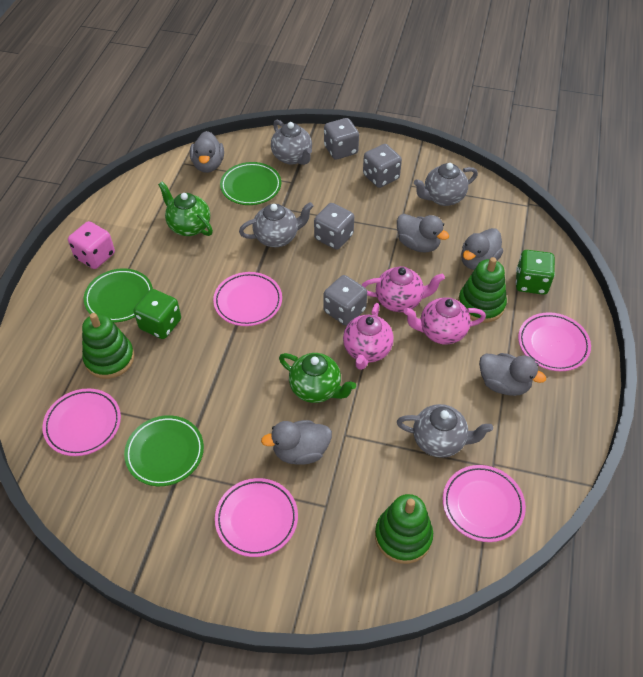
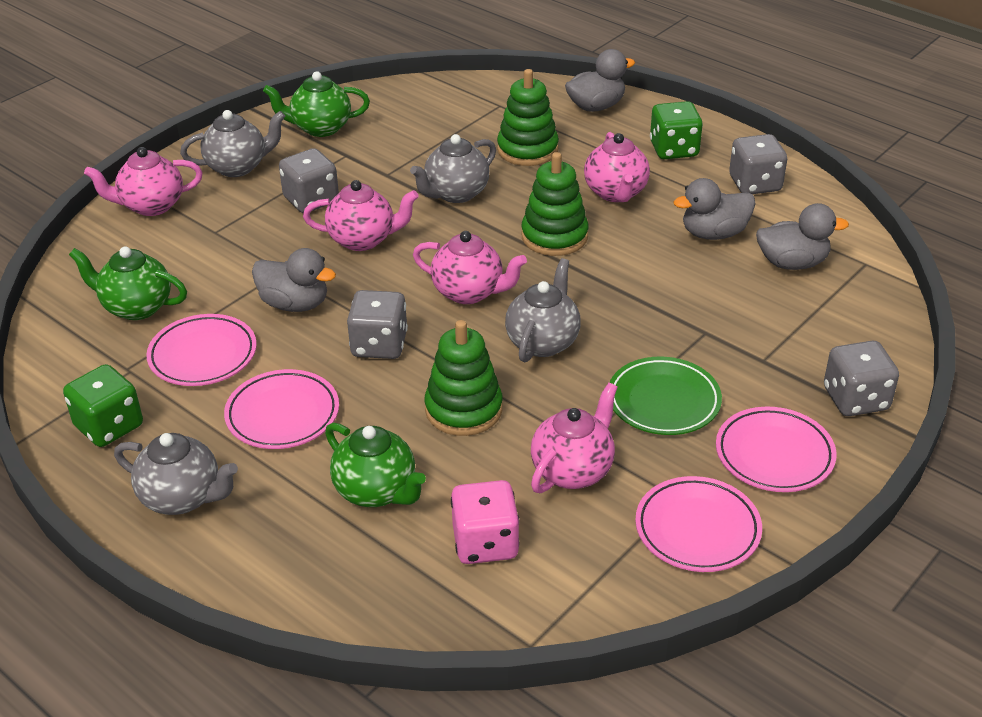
green plate: [84,268,153,322] [124,415,204,486] [220,162,281,205] = 3 -> [610,357,722,435] = 1
green teapot: [158,181,213,236] [279,353,356,403] = 2 -> [69,246,187,320] [263,71,370,137] [325,423,426,507] = 3
grey duck: [190,131,224,173] [261,420,332,465] [397,214,449,252] [461,228,503,270] [479,353,546,396] = 5 -> [252,248,336,312] [565,49,635,112] [673,178,756,240] [756,203,849,270] = 4
pink plate: [42,388,121,456] [213,272,282,326] [215,478,298,557] [443,465,526,542] [518,312,591,371] = 5 -> [146,314,257,386] [224,369,339,449] [635,476,762,572] [716,407,837,492] = 4
pink teapot: [343,303,394,370] [362,266,445,312] [403,297,486,345] = 3 -> [84,147,202,216] [303,180,419,251] [413,231,527,304] [531,382,618,493] [584,132,650,202] = 5

